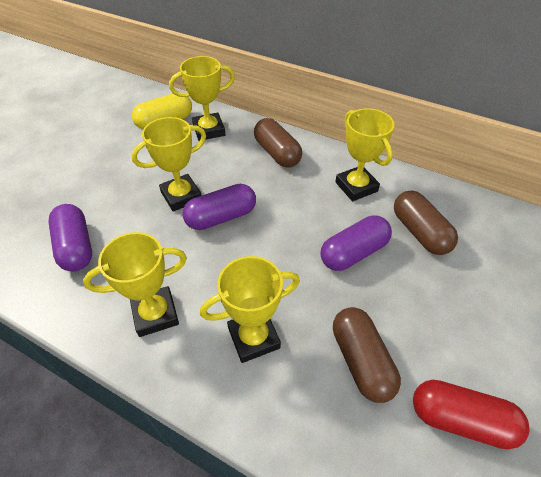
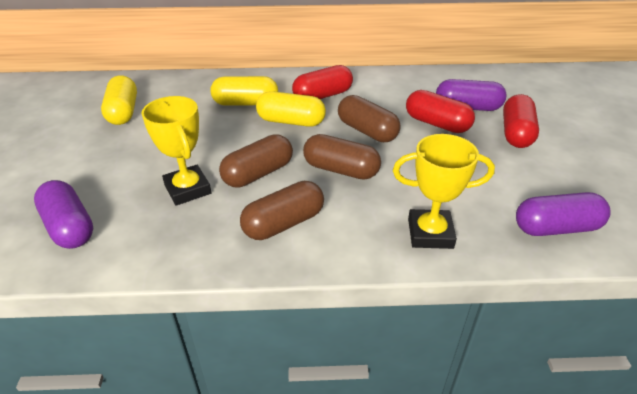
brown capsule: [254,118,302,168] [333,307,401,403] [394,191,458,255] = 3 -> [219,134,293,188] [240,181,324,240] [303,134,381,180] [338,95,401,142] = 4
red capsule: [413,380,530,449] = 1 -> [292,65,353,99] [406,90,475,133] [503,94,539,148] = 3
yellow capsule: [132,93,192,130] = 1 -> [101,75,137,125] [210,76,278,106] [256,91,326,127] = 3
yellow trophy: [83,232,187,337] [131,117,206,212] [169,56,235,141] [200,256,300,363] [335,108,395,201] = 5 -> [142,96,211,206] [393,134,495,249] = 2

